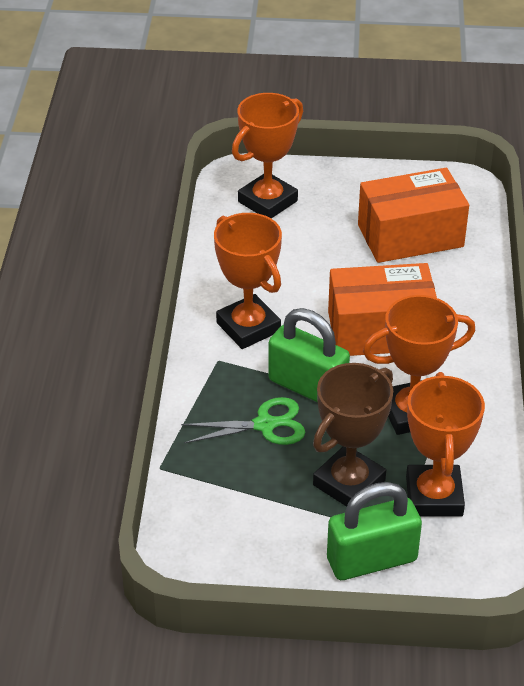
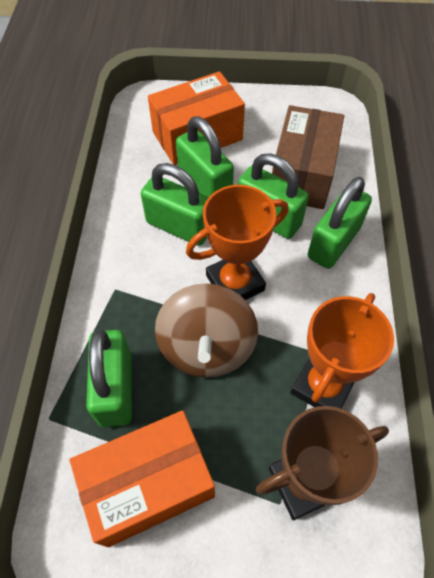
brown box: none = 0 -> [272,105,344,209] = 1
brown spinning top: none = 0 -> [155,283,258,378] = 1
green padlock: [268,308,350,402] [327,482,422,580] = 2 -> [86,329,132,427] [141,163,209,246] [176,116,234,197] [238,154,309,239] [308,177,372,269] = 5
green scissors: [181,397,305,445] = 1 -> none = 0
orange trophy: [214,213,282,349] [232,93,303,219] [363,295,475,435] [406,372,485,517] = 4 -> [186,185,289,300] [290,293,394,409] = 2

